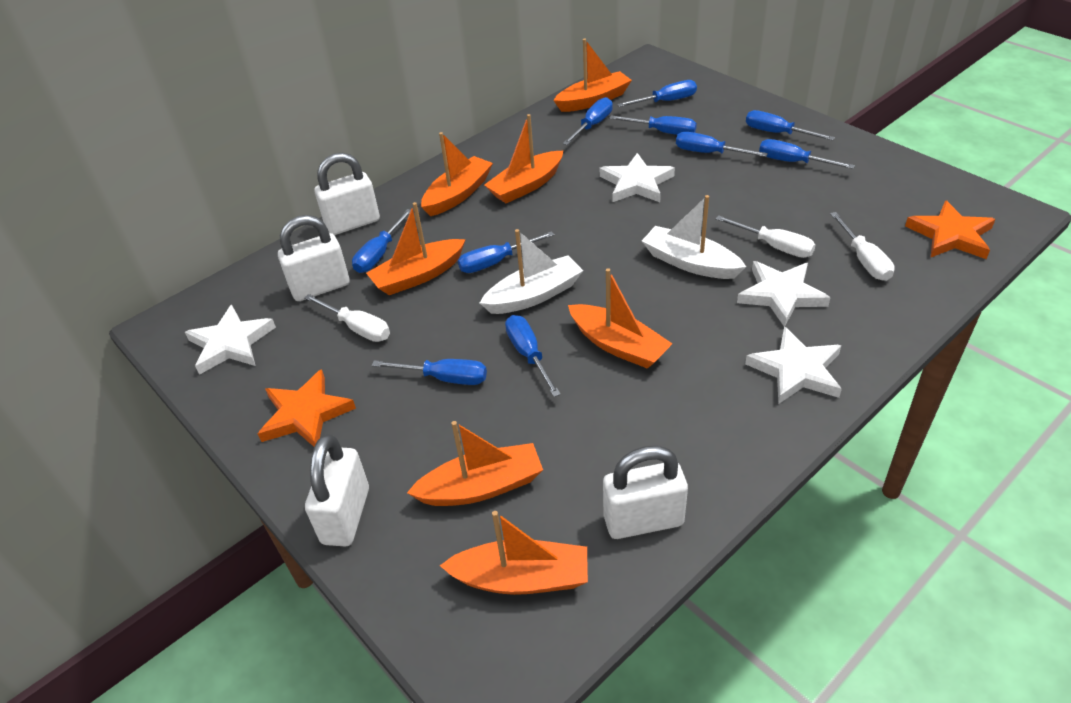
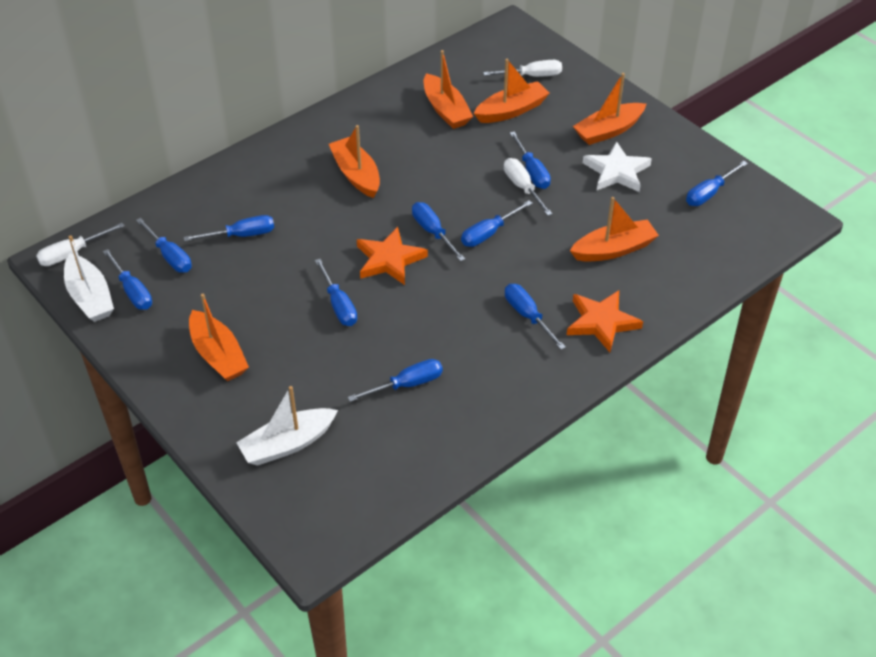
orange boat: [366,202,466,295] [407,421,543,506] [421,132,493,216] [440,511,588,595] [484,114,564,203] [553,38,632,112] [568,268,673,369] = 7 -> [189,294,249,381] [329,125,380,198] [424,50,473,129] [474,59,550,123] [570,197,659,262] [573,73,646,145] = 6
white padlock: [278,215,350,301] [305,434,369,546] [315,153,380,235] [603,445,688,539] = 4 -> none = 0
white star: [185,305,276,375] [600,153,675,202] [737,261,831,327] [745,327,842,404] = 4 -> [583,141,652,192] = 1

